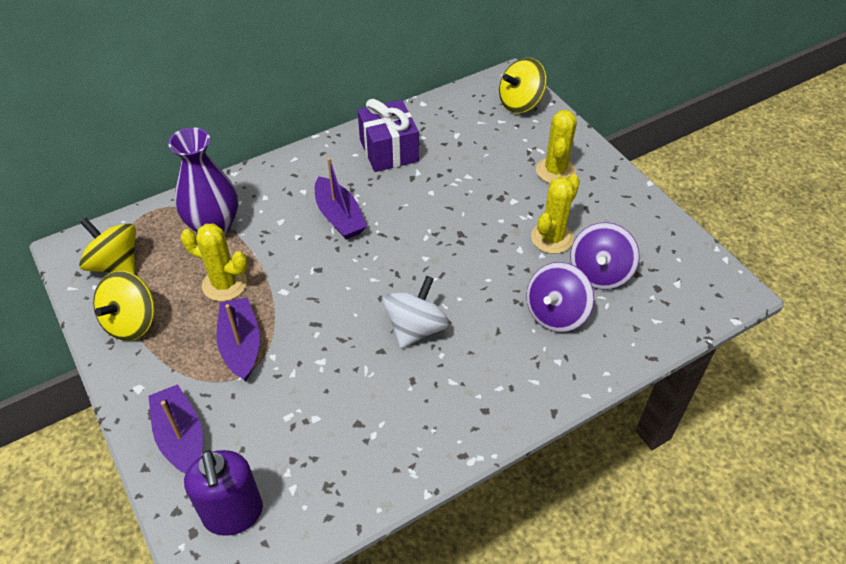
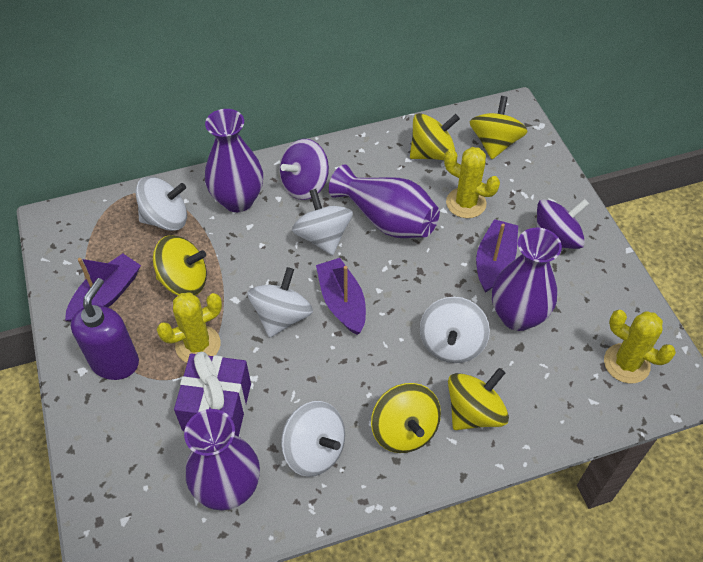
purple vase: [168,127,238,235] = 1 -> [184,409,260,510] [205,109,263,212] [329,164,440,238] [492,228,562,331] = 4
white spinning top: [383,276,449,348] = 1 -> [136,176,187,231] [248,267,313,338] [281,401,345,477] [292,189,353,255] [420,297,490,363] = 5
yellow spinning top: [79,218,136,274] [93,271,155,341] [499,58,547,113] = 3 -> [153,235,207,296] [371,383,441,453] [410,113,460,160] [448,368,509,430] [470,96,528,159] = 5

